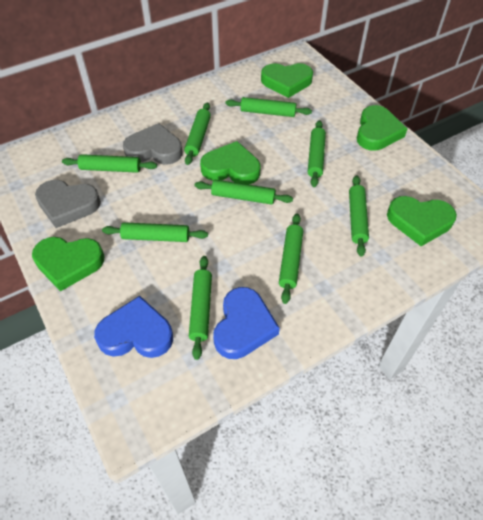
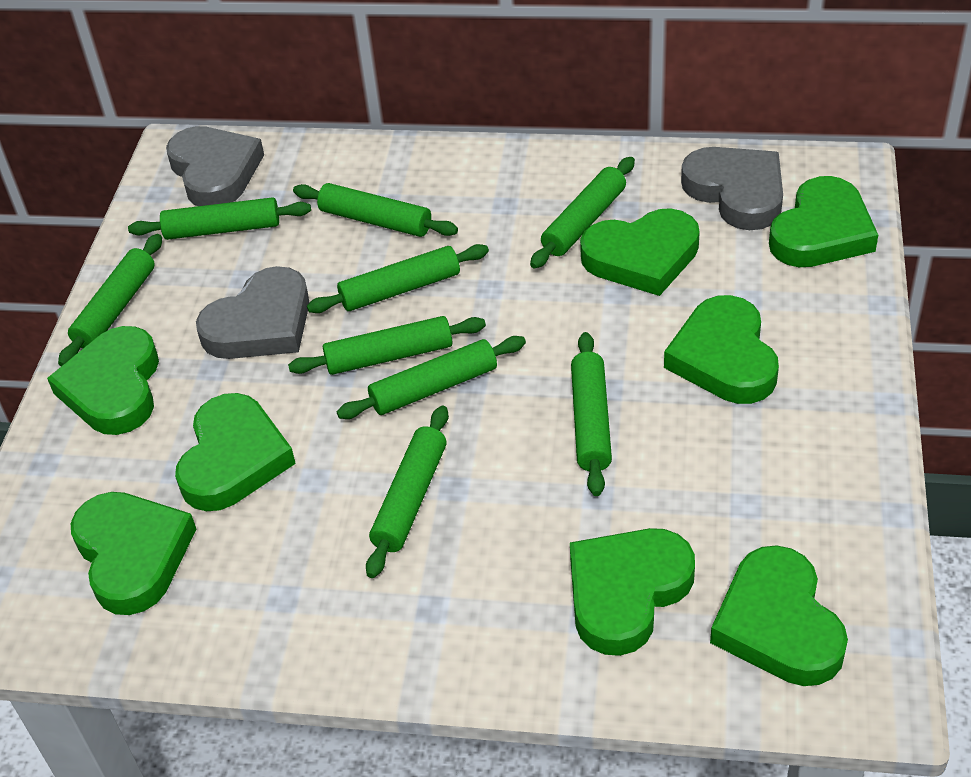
blue heart: [94,296,173,358] [213,287,280,359] = 2 -> none = 0
green heart: [32,237,104,291] [200,141,260,185] [261,63,313,98] [357,105,407,151] [387,196,457,246] = 5 -> [47,326,159,435] [71,492,196,615] [175,393,296,511] [570,528,695,656] [580,208,700,296] [664,295,779,404] [710,545,848,686] [769,176,878,267] = 8
grey heart: [35,180,101,228] [123,123,182,165] = 2 -> [166,126,264,206] [196,266,309,359] [681,147,783,230] = 3

